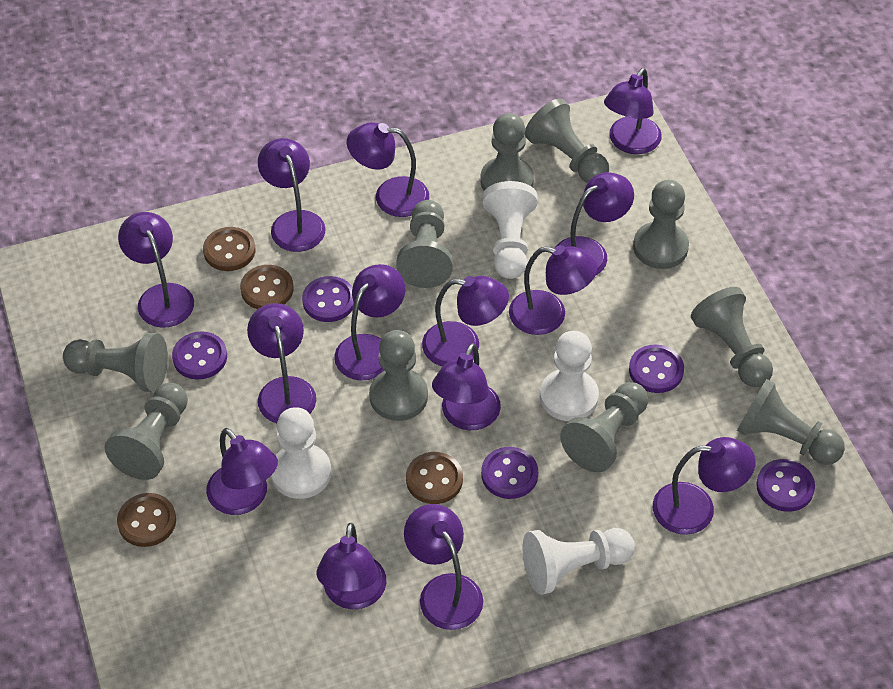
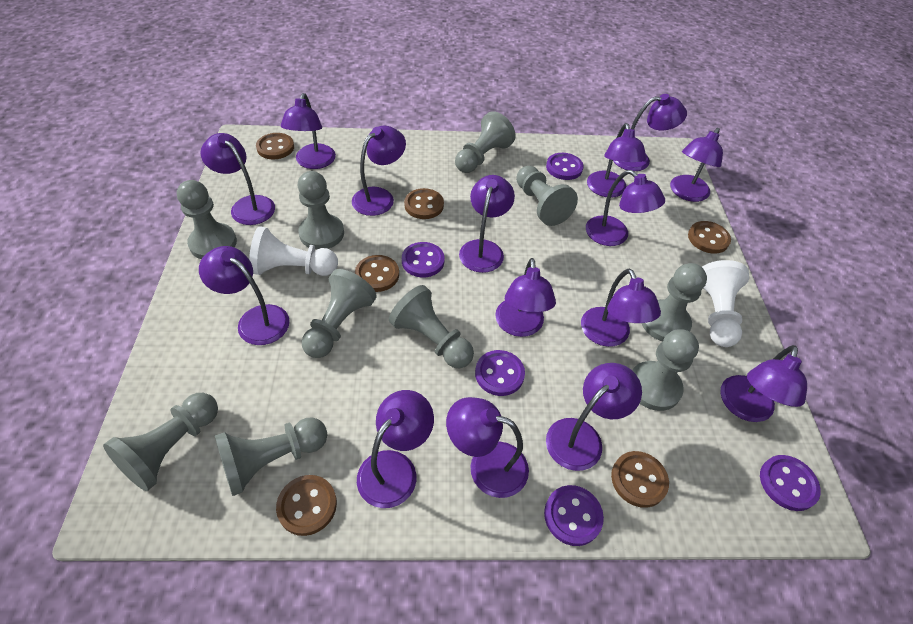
brown button: [117,493,176,547] [203,227,255,271] [240,265,293,309] [406,452,463,504] = 4 -> [256,133,294,160] [276,475,337,536] [355,255,399,292] [404,188,444,219] [611,451,669,508] [688,221,731,254] = 6
purple lamp: [118,212,194,328] [206,428,278,515] [247,303,316,423] [258,138,326,252] [317,523,386,609] [334,264,405,381] [347,122,429,217] [404,504,483,630] [422,276,509,366] [432,343,501,430] [509,245,597,335] [556,172,634,276] [604,68,662,154] [653,437,756,535] = 14 -> [199,246,290,345] [200,133,275,225] [281,93,336,169] [352,126,406,216] [357,390,434,508] [446,397,529,498] [459,175,515,273] [495,258,556,337] [546,363,642,471] [581,268,661,347] [586,170,665,246] [587,123,646,198] [613,94,687,171] [670,128,723,202] [720,345,807,422] = 15
white pawn: [271,407,331,499] [483,181,538,279] [523,528,635,595] [540,331,599,421] = 4 -> [249,226,338,276] [702,260,749,347] = 2

